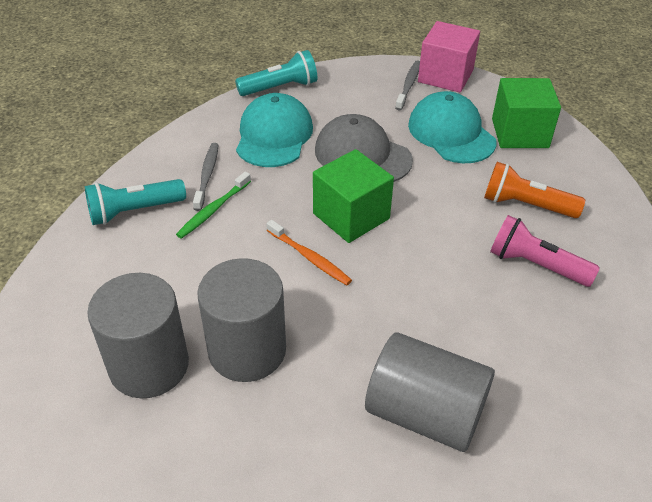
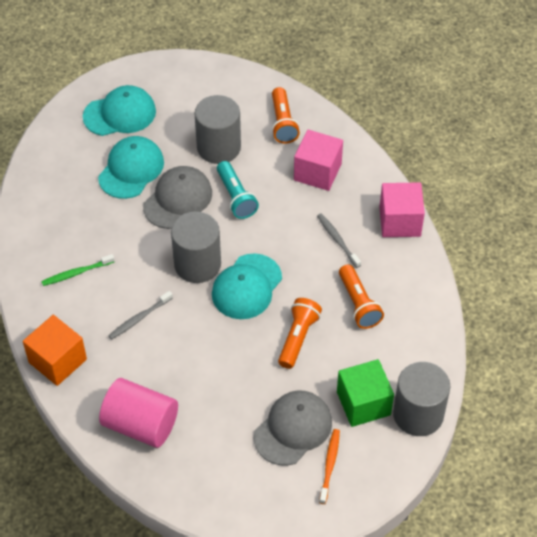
green cube: [313,149,394,243] [492,78,561,148] = 2 -> [337,359,394,427] = 1
grey cap: [315,114,413,182] = 1 -> [143,166,212,229] [254,390,332,466] = 2
orange cube: none = 0 -> [23,315,87,386] = 1
orange flashlight: [484,162,585,218] = 1 -> [272,87,300,144] [278,298,322,369] [339,264,384,329] = 3
pink cube: [418,21,480,93] = 1 -> [294,130,343,191] [379,182,425,237] = 2
pink cylinder: none = 0 -> [99,378,178,448] = 1
pink flashlight: [490,215,600,287] = 1 -> none = 0
turquoise cap: [236,93,313,167] [408,91,497,163] = 2 -> [83,85,156,136] [98,136,164,199] [212,253,282,319] = 3
turquoise flashlight: [85,179,186,225] [235,50,317,96] = 2 -> [217,161,259,219] = 1

